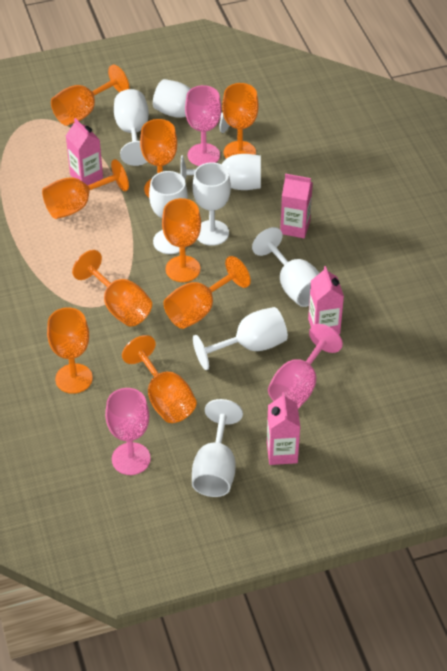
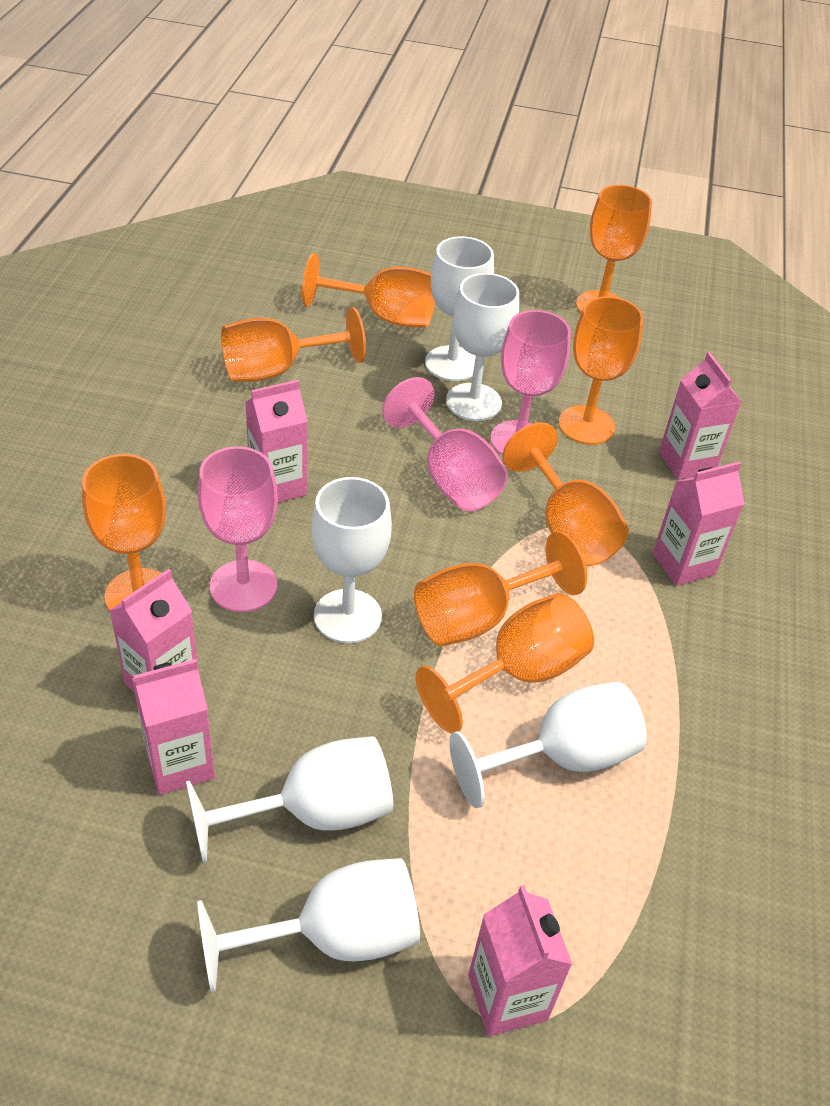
orange goblet: [42,159,129,219] [47,307,93,394] [51,65,129,126] [72,250,152,327] [122,335,197,423] [140,119,177,197] [162,198,201,282] [163,256,251,329] [222,83,259,159] = 9 -> [82,454,166,610] [221,307,366,382] [302,253,435,328] [414,531,587,647] [415,593,594,734] [503,422,629,566] [558,296,643,445] [576,185,652,313] = 8
pink carton: [66,118,103,185] [267,392,300,465] [280,174,313,238] [308,266,344,335] = 4 -> [109,569,198,693] [132,659,215,795] [245,380,308,503] [468,885,573,1037] [653,462,745,586] [659,352,741,480] = 6
white goblet: [114,89,149,166] [149,171,188,254] [153,79,230,133] [181,154,261,190] [192,399,243,497] [193,162,231,246] [193,307,288,370] [252,227,319,307] = 8 -> [186,736,393,863] [197,858,420,993] [311,477,392,643] [425,236,494,381] [446,273,519,421] [449,682,647,808] = 6

